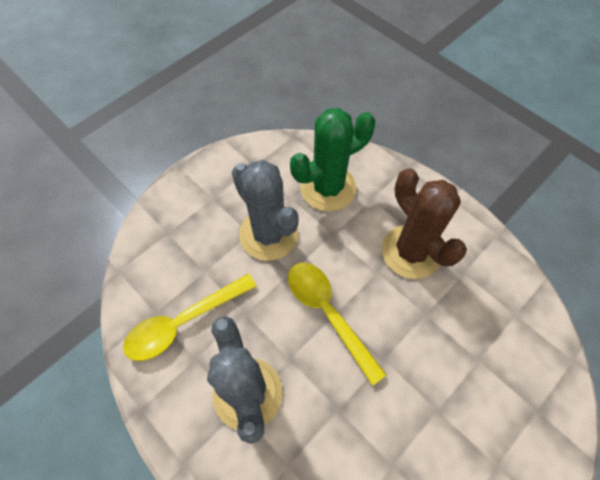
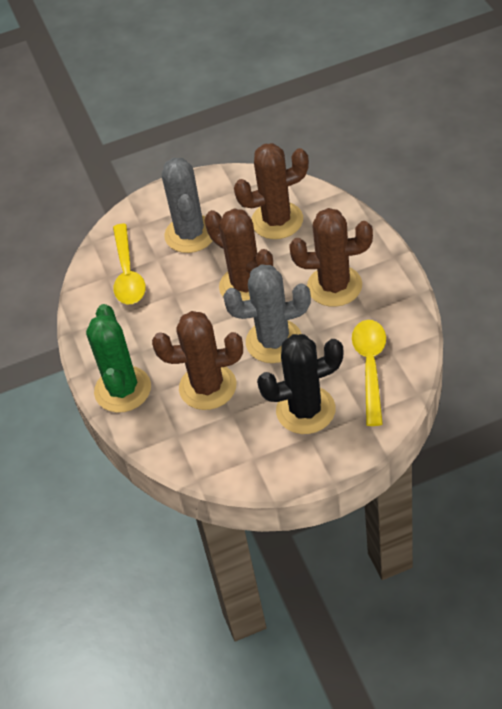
black cactus: none = 0 -> [257,334,343,434] = 1
brown cactus: [382,168,467,279] = 1 -> [152,311,243,410] [204,208,273,301] [234,143,309,239] [289,208,373,307] = 4

